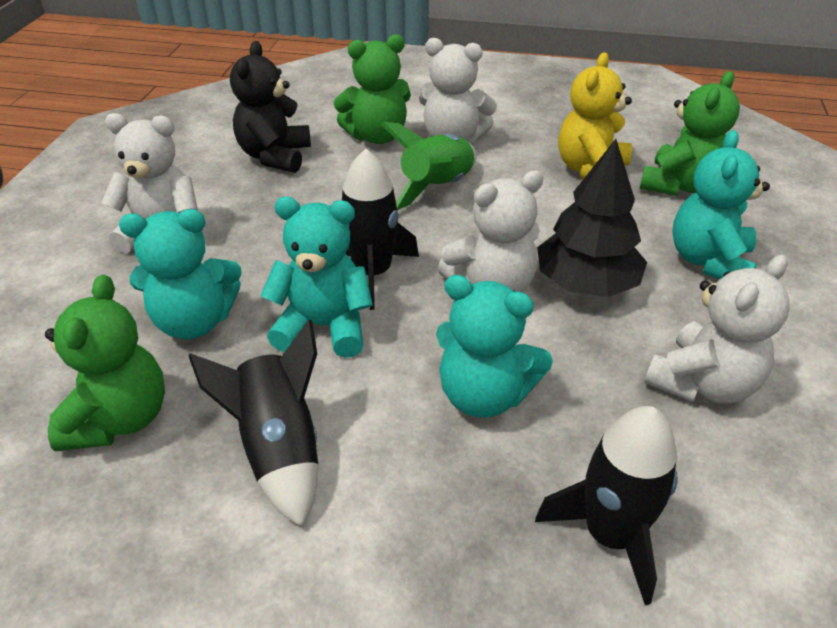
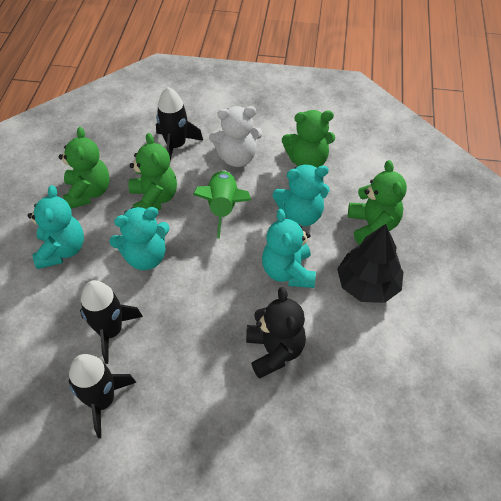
green teddy bear: [45,275,165,451] [333,34,411,144] [639,71,740,196] = 3 -> [59,127,110,209] [129,133,177,210] [282,110,335,168] [348,160,407,245] = 4
white teddy bear: [101,113,198,254] [419,38,497,144] [438,170,543,292] [644,254,790,403] = 4 -> [209,106,263,167] = 1
yellow teddy bear: [558,52,632,179] = 1 -> none = 0

